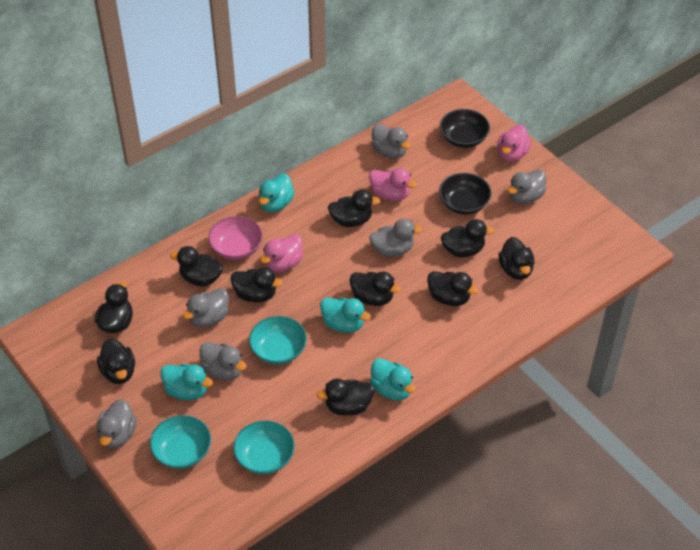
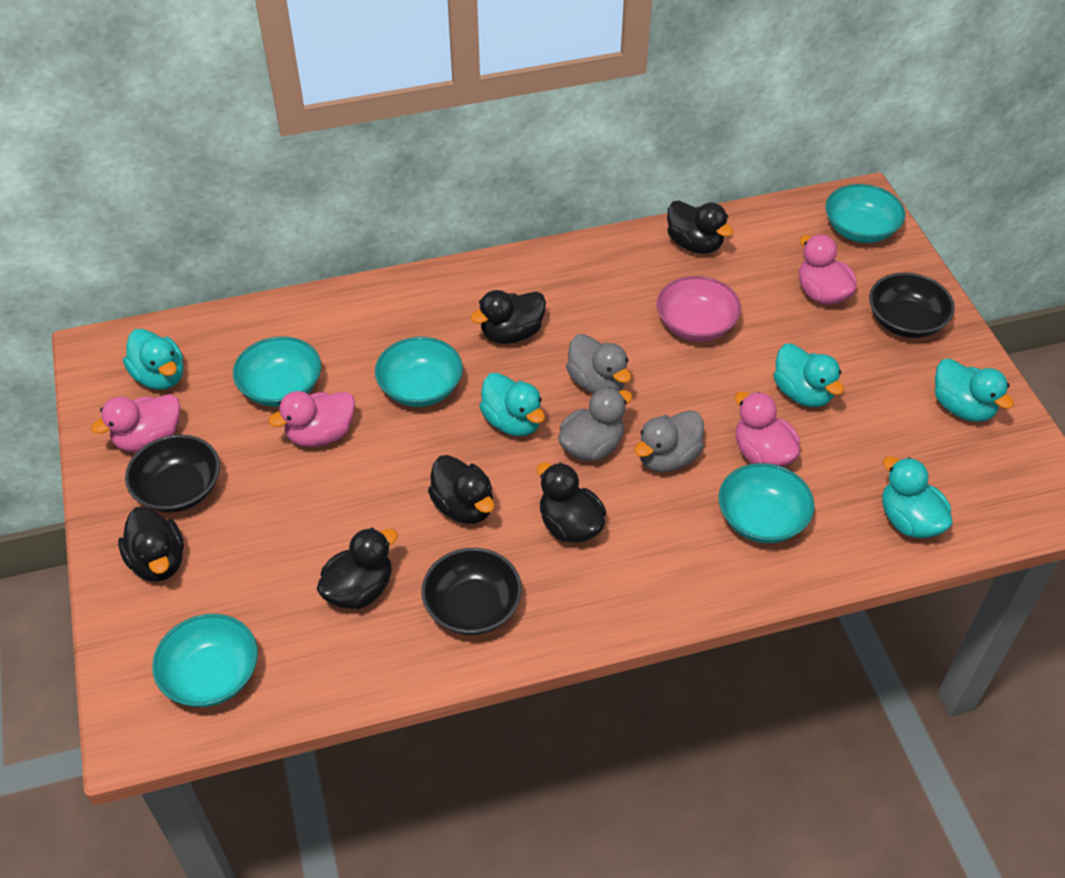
black bowl: [439,173,492,215] [440,109,490,148] = 2 -> [125,434,220,512] [422,548,522,635] [869,273,955,338] = 3
black duck: [95,282,133,333] [97,338,135,384] [170,246,223,286] [231,267,283,302] [317,379,374,416] [328,190,380,227] [349,272,401,306] [427,271,478,306] [441,219,494,257] [499,237,535,280] = 10 -> [118,507,184,582] [317,528,398,609] [428,455,494,524] [470,290,546,344] [537,462,606,543] [667,201,733,254] = 6
grey duck: [97,399,137,449] [183,288,229,328] [199,342,247,380] [369,219,423,257] [371,124,411,159] [508,169,546,205] = 6 -> [558,387,632,461] [566,334,631,394] [634,410,704,472] = 3
pink duck: [260,234,303,272] [369,168,417,201] [497,125,531,162] = 3 -> [91,394,180,452] [268,391,355,447] [735,392,800,467] [799,235,857,305] = 4
turquoise bowl: [150,415,211,469] [233,420,295,474] [249,316,307,365] = 3 -> [152,614,258,707] [233,337,321,407] [375,337,463,407] [718,463,815,543] [825,184,905,243] = 5
turquoise duck: [160,364,213,400] [259,174,295,212] [320,298,371,333] [370,358,416,401] = 4 -> [123,329,183,390] [479,373,545,436] [774,344,844,407] [882,456,953,539] [935,359,1014,422] = 5

